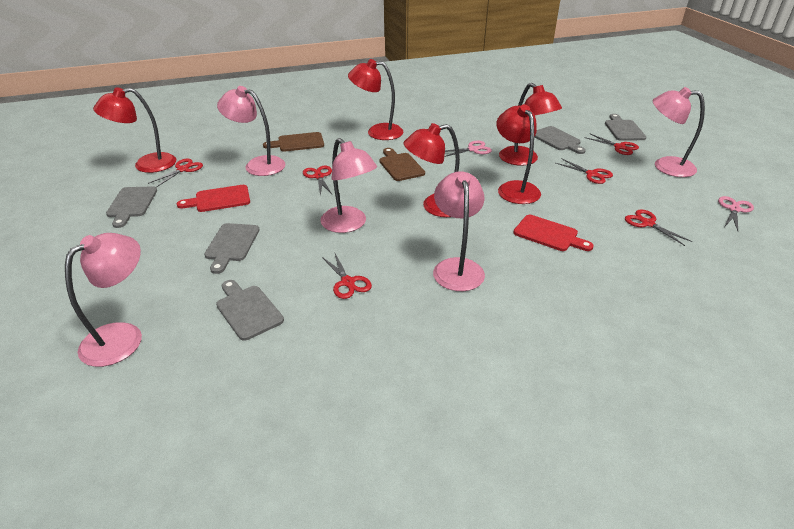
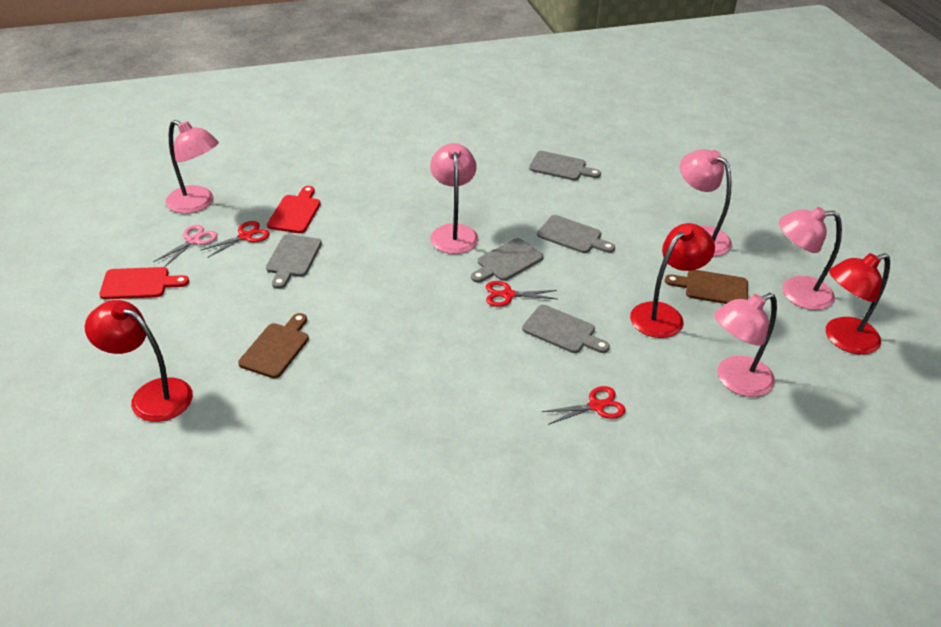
pink scissors: [444,141,492,157] [718,196,754,231] = 2 -> [153,225,218,267] = 1
red lamp: [93,87,176,173] [348,59,403,140] [403,123,460,217] [496,104,541,204] [499,83,562,166] = 5 -> [85,300,193,422] [630,223,715,338] [826,253,890,354] = 3
red scissors: [148,159,203,187] [303,166,332,196] [322,252,372,299] [556,158,613,184] [585,134,639,155] [625,209,692,246] = 6 -> [200,221,270,258] [486,281,557,307] [542,386,625,425] = 3

